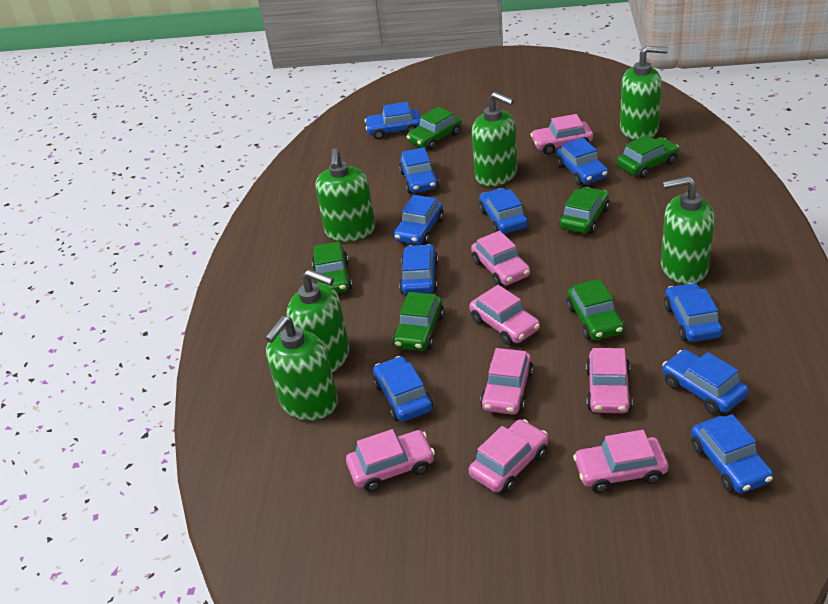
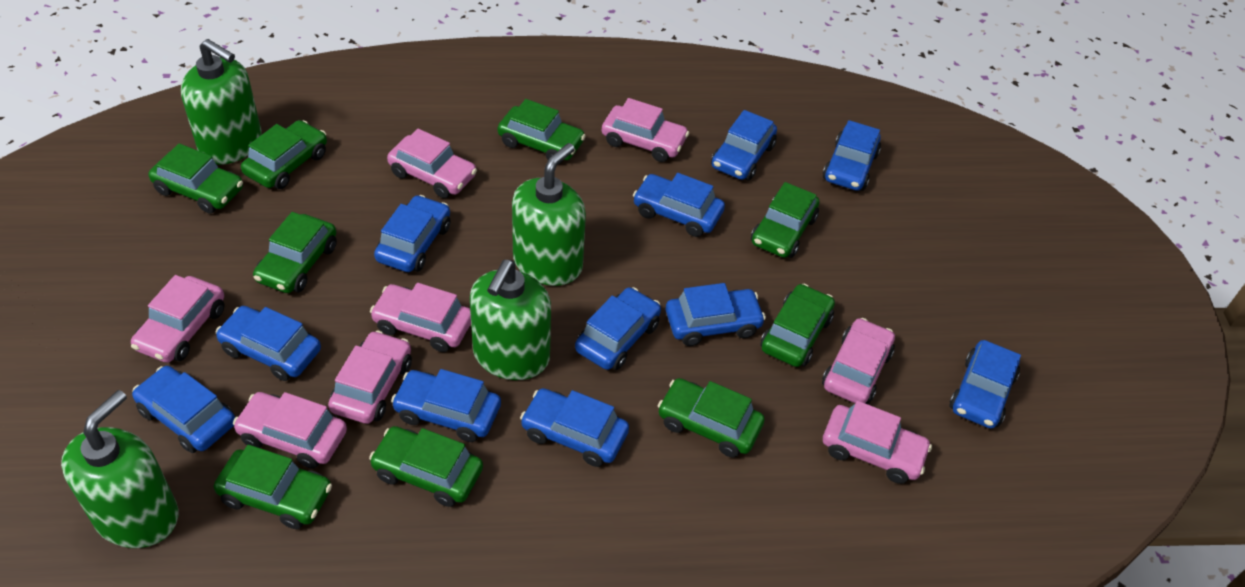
blue car: [365,102,421,139] [373,356,433,422] [394,195,444,245] [399,147,439,194] [399,244,438,295] [479,188,528,234] [556,138,608,186] [662,349,749,415] [664,283,723,342] [691,414,773,494] = 10 -> [132,366,235,453] [216,306,321,381] [374,195,451,272] [391,369,501,442] [520,388,629,467] [575,287,661,370] [633,173,725,237] [666,283,766,346] [711,110,777,180] [823,120,881,191] [949,340,1021,429] = 11
green car: [312,242,352,293] [392,292,444,351] [407,107,462,150] [559,187,610,234] [566,279,624,340] [617,135,679,178] = 6 -> [149,143,243,214] [214,445,332,529] [241,120,327,189] [253,212,337,293] [369,426,483,507] [498,99,586,164] [658,378,765,457] [751,182,819,258] [760,284,835,367] = 9
green soap dispenser: [265,316,338,421] [287,269,349,373] [315,148,375,242] [472,92,517,187] [620,46,668,140] [661,176,715,284] = 6 -> [61,390,178,548] [181,39,262,165] [470,260,551,380] [512,143,586,286] = 4

